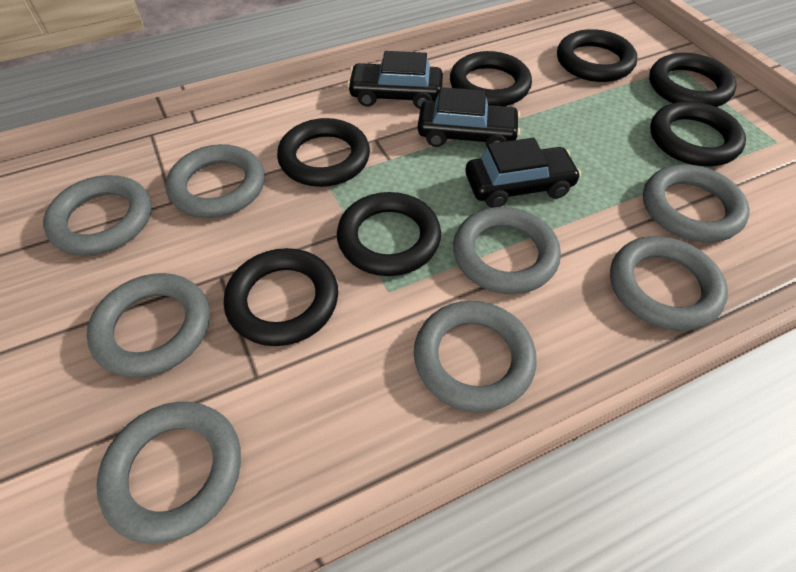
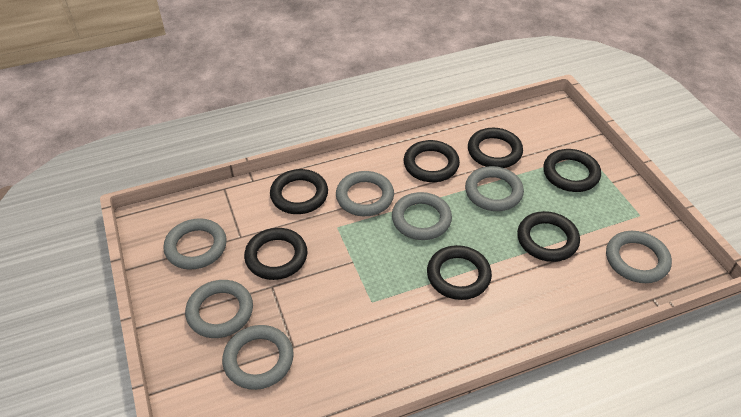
black car: [347,51,443,109] [418,87,520,147] [466,138,581,208] = 3 -> none = 0
grey ring: [43,175,152,256] [86,273,210,377] [96,402,241,543] [166,144,265,218] [414,301,537,412] [453,207,561,294] [610,236,728,331] [643,165,750,243] = 8 -> [163,218,227,270] [185,280,253,338] [222,325,294,390] [336,171,394,216] [392,192,452,240] [465,166,524,211] [606,231,672,283] = 7

